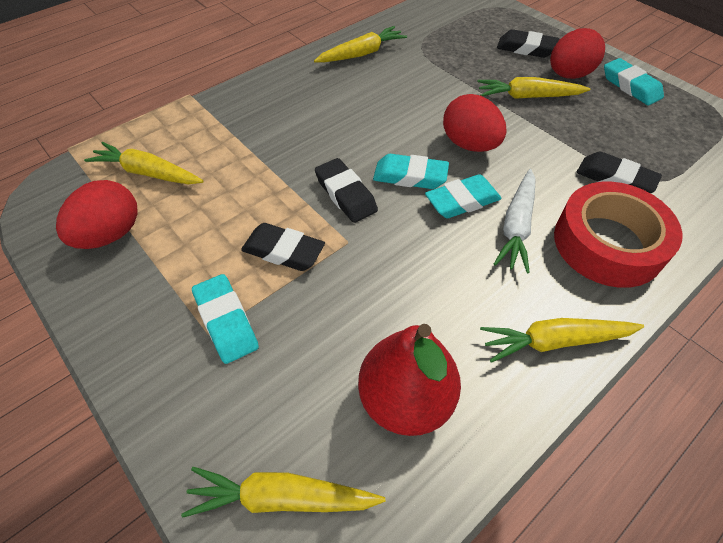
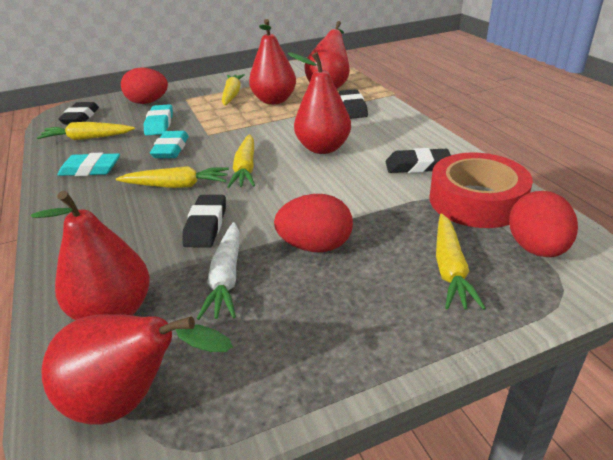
red pear: [358,324,461,436] = 1 -> [31,190,150,320] [41,314,233,425] [249,19,296,105] [288,52,351,154] [304,21,350,89] = 5
turquoise eraser: [192,274,259,364] [373,154,449,189] [425,174,502,218] [604,58,664,105] = 4 -> [58,152,120,176] [144,104,173,135] [150,131,189,158] = 3

